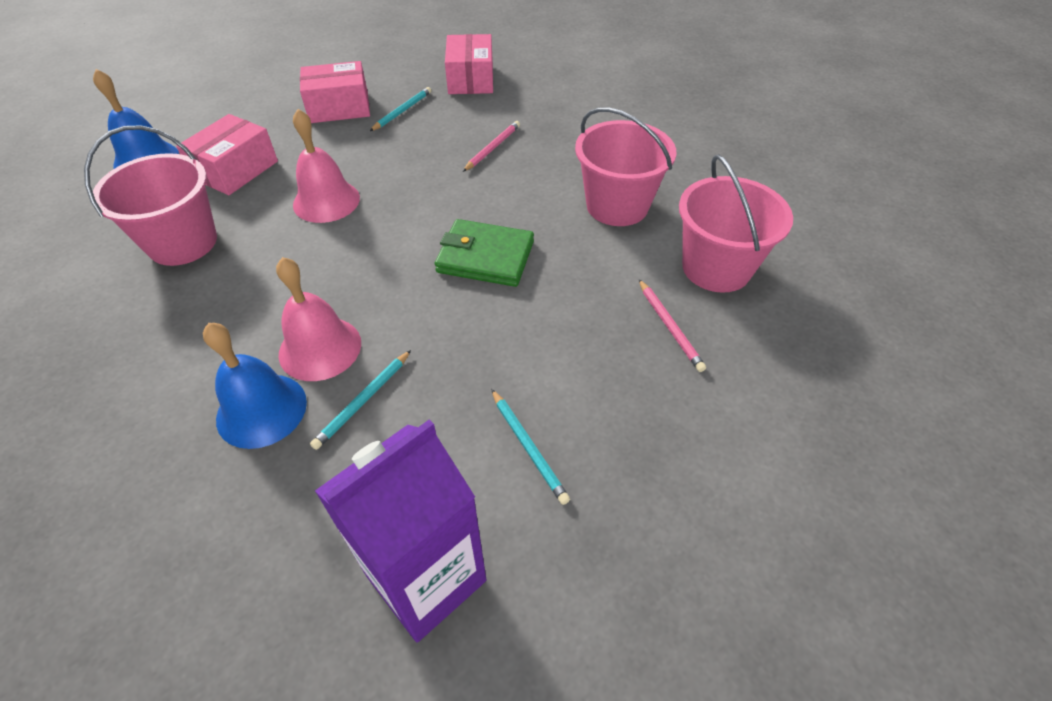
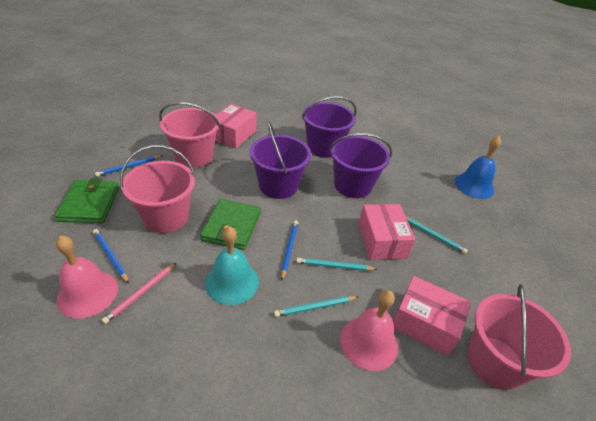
blue bell: [93,69,179,169] [203,323,307,449] = 2 -> [455,136,501,199] = 1
blue pencil: none = 0 -> [93,229,129,284] [95,155,163,177] [281,221,298,281] = 3
green wallet: [435,219,534,287] = 1 -> [54,178,119,223] [200,199,261,250] = 2
pink pencil: [463,121,520,172] [639,279,706,372] = 2 -> [101,263,176,324] = 1
purple bucket: none = 0 -> [250,121,311,199] [302,96,357,158] [329,133,392,198] = 3
purple carton: [315,419,486,642] = 1 -> none = 0
turquoise bell: none = 0 -> [205,226,259,305] = 1

